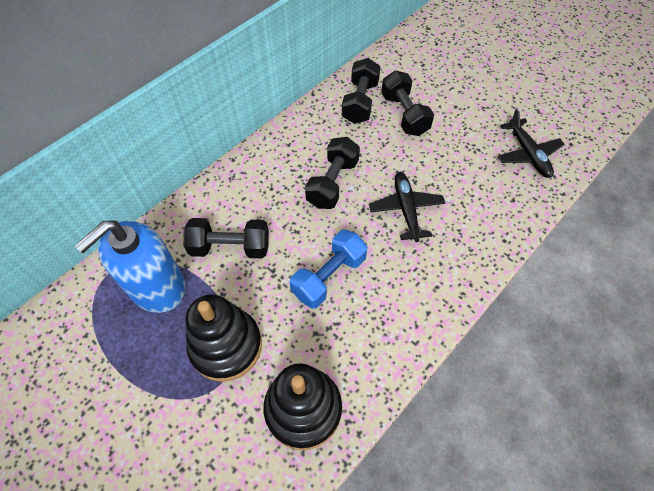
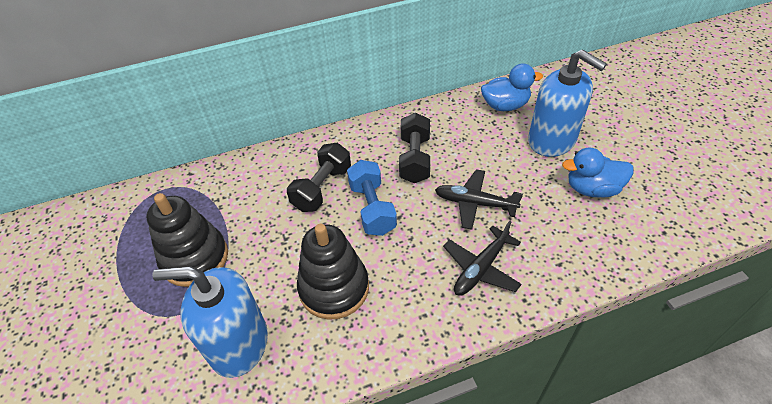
black dumbbell: [183,218,269,258] [305,137,360,209] [342,58,381,124] [381,70,434,136] = 4 -> [287,142,351,212] [399,113,430,183] = 2
blue duck: none = 0 -> [481,63,543,111] [562,148,634,197] = 2
blue soap dispenser: [75,221,186,313] = 1 -> [152,266,268,378] [528,49,607,157] = 2

